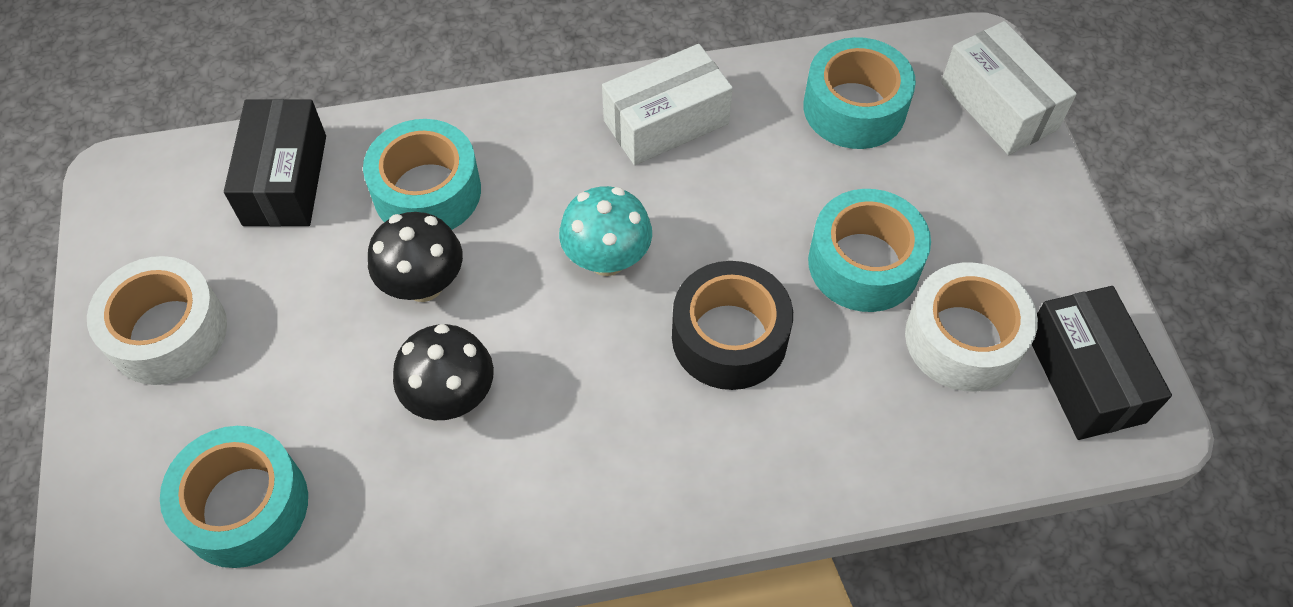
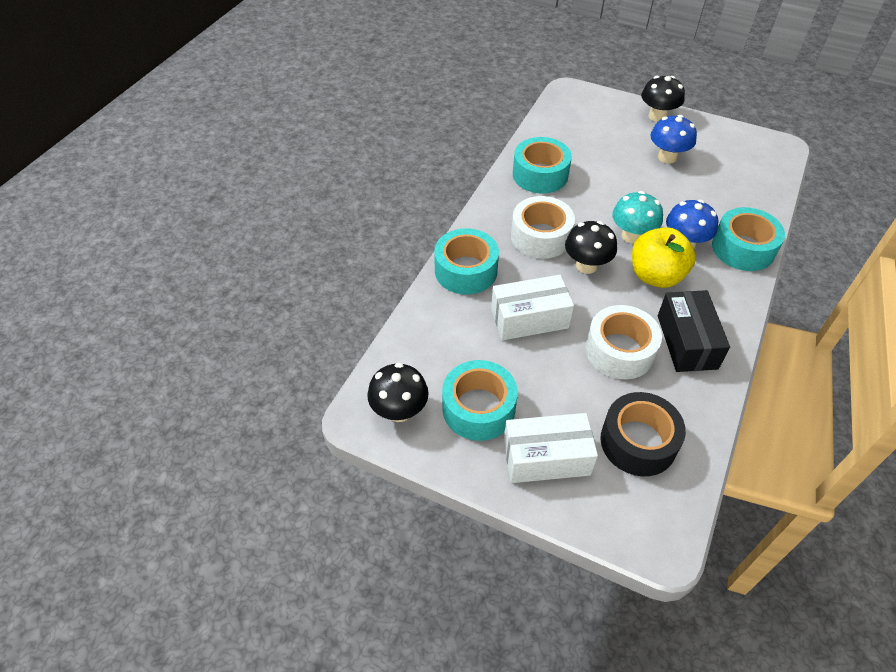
black box: [224,99,326,227] [1032,286,1172,440] = 2 -> [658,290,730,372] = 1
black mushroom: [368,212,463,302] [393,324,494,420] = 2 -> [367,363,429,422] [565,221,617,274] [641,76,685,122] = 3
blue mushroom: none = 0 -> [650,115,697,164] [666,200,718,249] = 2
yellow apple: none = 0 -> [632,227,696,288] = 1

